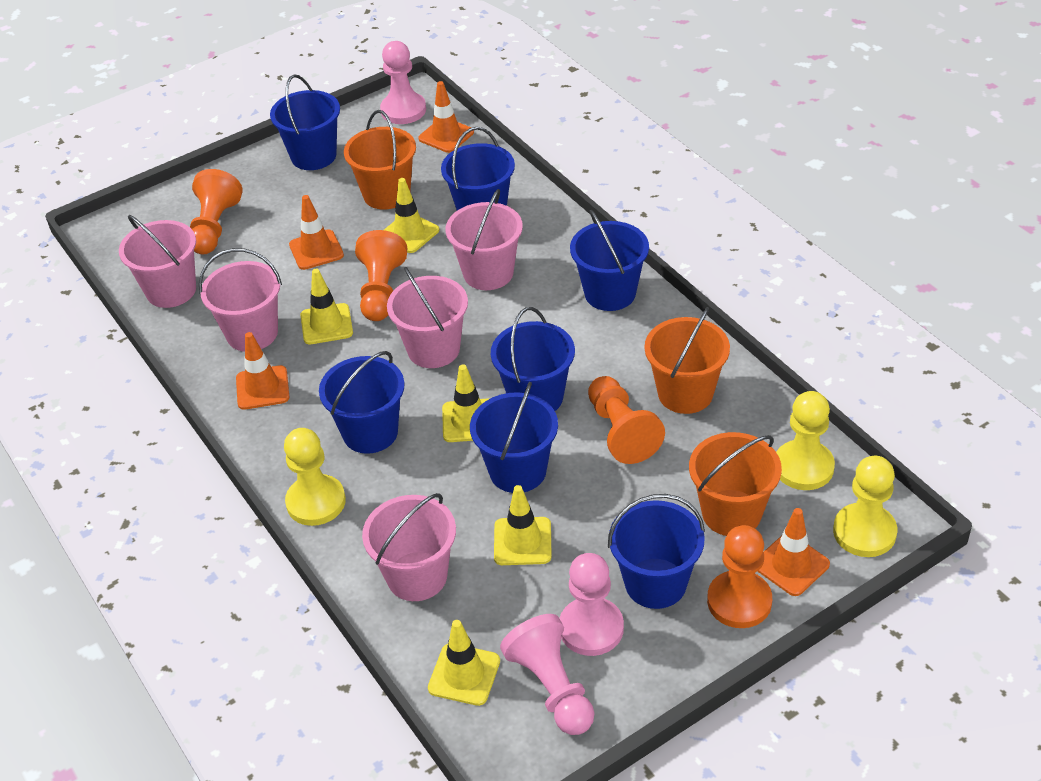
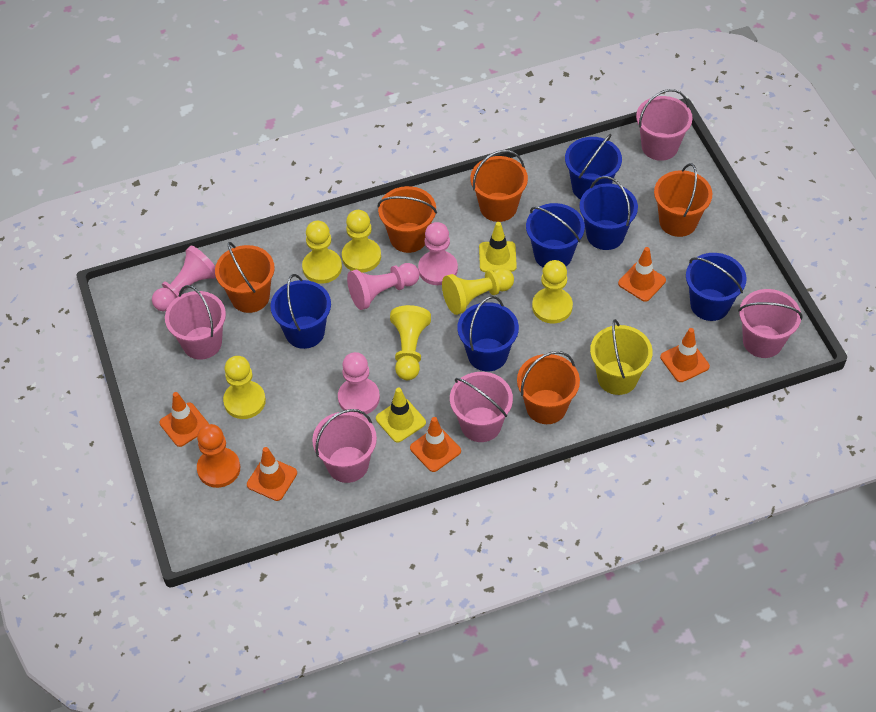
blue bucket: [270,74,340,170] [319,351,405,454] [441,127,515,211] [470,382,558,493] [491,307,575,411] [570,210,649,311] [608,494,705,609] = 7 -> [270,274,331,349] [457,296,519,372] [526,203,585,268] [565,134,622,199] [580,176,638,250] [686,253,747,321] = 6
orange bucket: [344,110,416,210] [644,307,730,414] [689,432,782,536] = 3 -> [215,242,275,313] [378,186,437,253] [470,150,528,222] [517,351,580,424] [654,163,712,237] = 5
orange pawn: [190,169,242,254] [355,230,407,321] [588,376,665,464] [707,525,772,628] = 4 -> [197,424,240,488] = 1
orange traffic cone: [236,332,289,410] [289,195,344,270] [418,81,474,153] [757,508,830,596] = 4 -> [160,392,209,447] [247,447,297,501] [410,417,461,472] [618,247,666,302] [660,328,710,382] = 5
pink pawn: [380,41,426,124] [500,614,595,735] [559,553,624,656] = 3 -> [152,246,216,311] [338,352,380,415] [347,263,419,310] [418,222,458,285] = 4
yellow bucket: none = 0 -> [590,319,653,395] = 1
yellow pawn: [284,428,346,526] [776,391,835,490] [833,456,897,557] = 3 -> [223,356,266,419] [302,221,342,284] [342,210,381,273] [390,305,431,380] [442,268,514,315] [532,260,573,324] = 6
yellow traffic cone: [301,269,353,344] [384,178,439,253] [428,620,500,706] [442,364,489,442] [494,485,552,565] = 5 -> [376,388,426,442] [479,222,517,272] = 2

